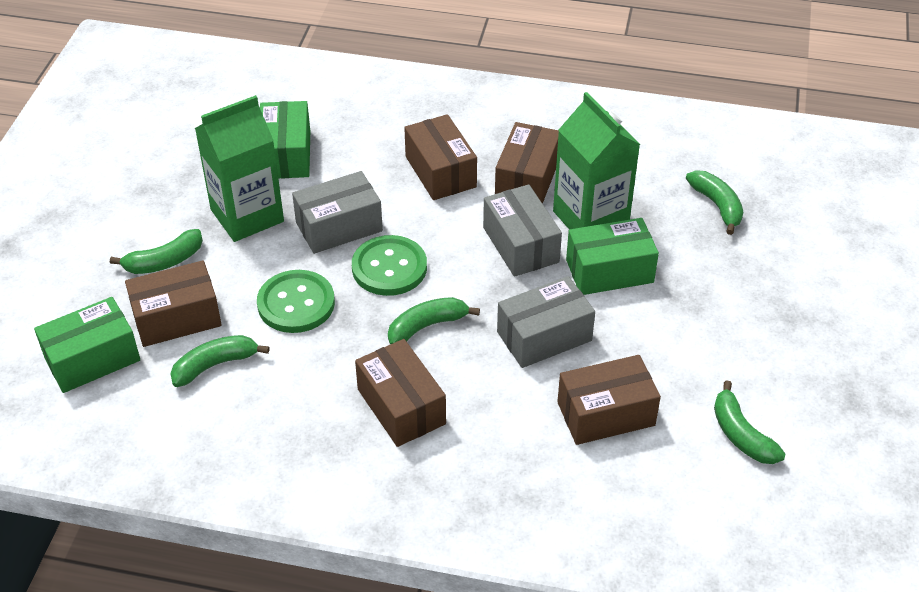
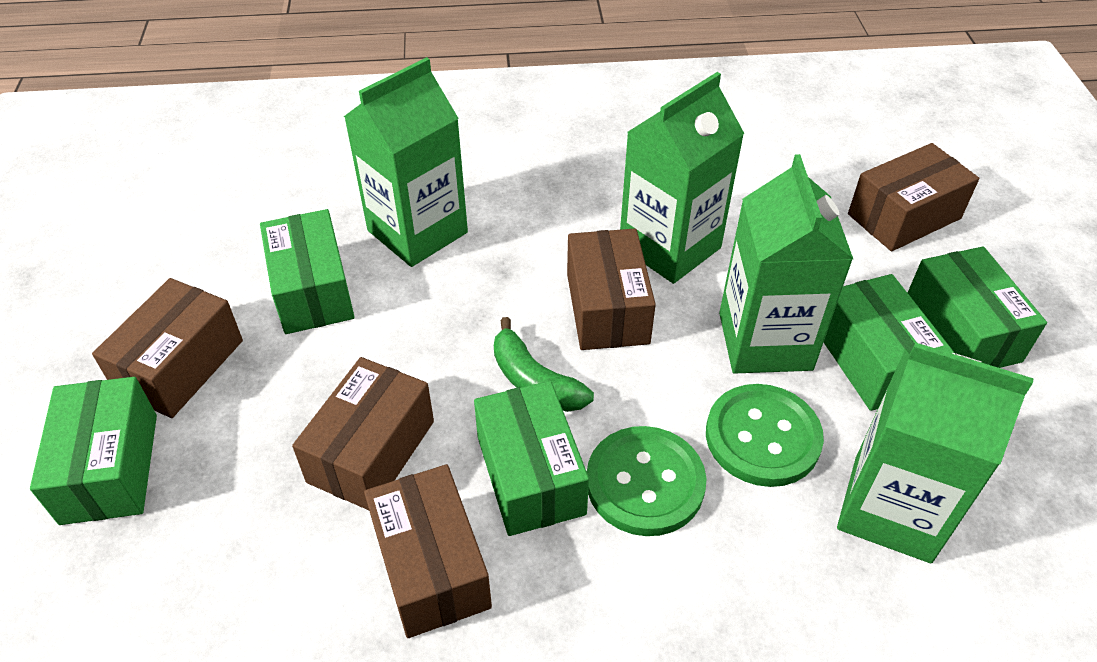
green banana: [110,229,203,274] [170,335,270,387] [388,297,480,344] [686,170,743,235] [714,380,785,464] = 5 -> [494,317,594,412] = 1
green box: [34,297,140,393] [260,101,310,178] [566,218,659,295] = 3 -> [30,377,157,525] [260,209,355,334] [474,381,589,536] [824,274,954,411] [908,246,1047,368] = 5
green carton: [195,95,284,242] [553,92,640,230] = 2 -> [344,57,468,267] [620,72,745,284] [719,154,853,374] [837,342,1034,563] = 4
grey box: [292,171,383,254] [483,184,562,277] [497,276,595,368] = 3 -> none = 0

